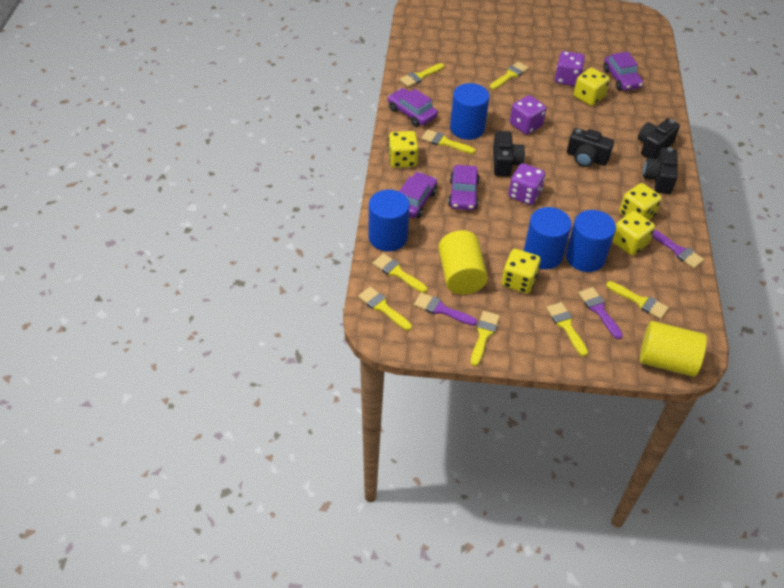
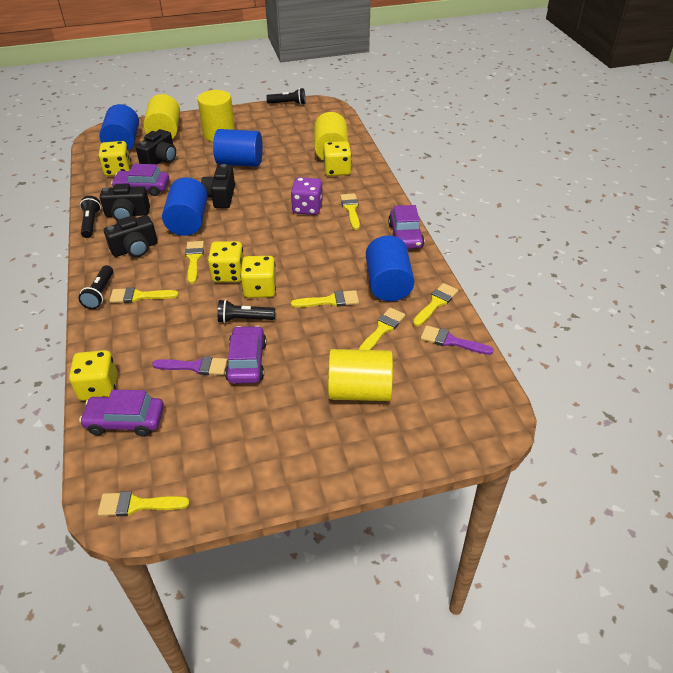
black flashlight: none = 0 -> [79,265,113,309] [80,196,101,238] [218,299,275,323] [267,88,306,105] = 4
purple brush: [414,292,478,326] [578,287,623,339] [652,230,704,269] = 3 -> [152,356,227,375] [421,325,494,355] = 2
purple dice: [508,163,545,205] [510,95,546,135] [555,51,585,86] = 3 -> [291,177,323,215] = 1
yellow brush: [358,287,412,331] [373,253,427,293] [400,63,444,87] [421,129,476,154] [471,311,500,366] [490,62,529,90] [546,302,588,356] [606,281,669,319] = 8 -> [98,491,190,516] [110,287,179,303] [185,241,204,284] [291,290,359,308] [340,193,360,230] [358,307,405,350] [413,283,458,326] = 7
yellow cylinder: [438,230,488,295] [640,321,707,377] = 2 -> [144,94,180,139] [198,90,235,142] [314,112,349,161] [328,349,393,401] = 4

